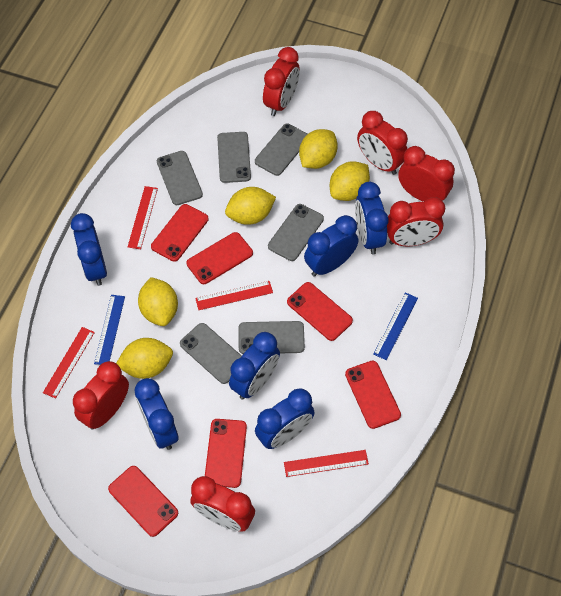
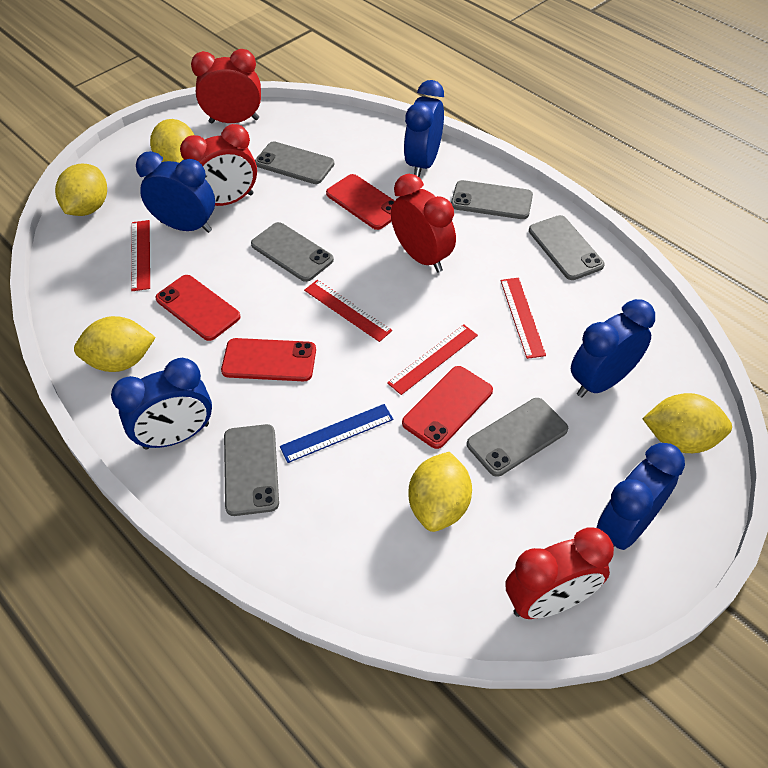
blue clock: [71,213,107,286] [134,378,178,450] [229,332,280,400] [255,388,315,449] [304,215,358,277] [355,182,389,255] = 6 -> [111,358,212,450] [136,151,215,233] [404,80,444,177] [571,299,655,398] [597,443,685,550] = 5
blue ruler: [94,295,125,365] [373,292,418,360] = 2 -> [280,404,394,463] = 1
red clock: [73,361,129,430] [190,476,255,532] [263,47,300,116] [357,111,408,175] [387,197,445,246] [398,146,455,202] = 6 -> [180,124,257,206] [191,49,261,123] [391,174,456,273] [506,528,614,619] = 4
red phone: [108,466,178,537] [151,204,209,262] [187,232,253,284] [205,419,247,488] [287,282,353,341] [345,361,401,429] = 6 -> [155,275,241,341] [221,338,316,381] [326,174,395,230] [402,366,493,449] = 4

